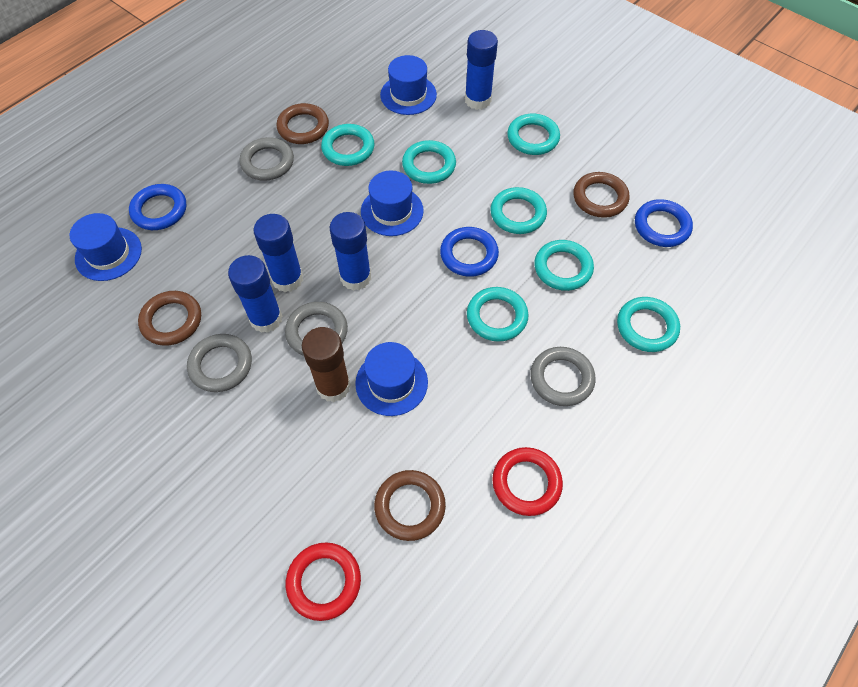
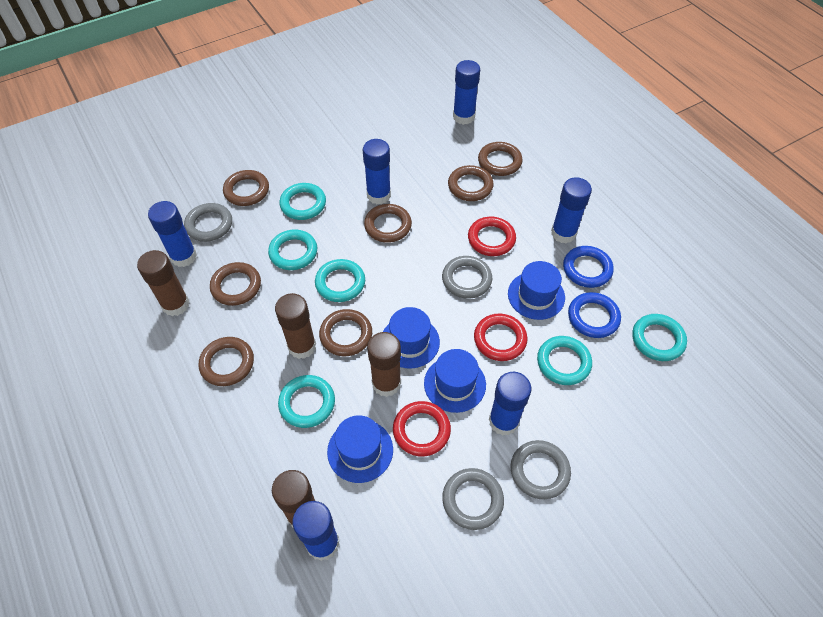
blue glue stick: [228,255,282,333] [253,214,303,292] [330,212,371,291] [465,30,498,110] = 4 -> [148,201,197,267] [292,501,339,561] [363,139,391,204] [453,60,480,125] [489,372,532,436] [551,177,592,243] = 6
blue ring: [129,184,187,230] [440,227,499,277] [635,199,693,247] = 3 -> [563,246,614,288] [568,292,621,338] = 2
brown glue stick: [302,327,351,402] = 1 -> [137,250,190,316] [272,470,315,528] [275,293,316,359] [367,332,401,397] = 4
brown ring: [138,291,201,346] [276,103,329,144] [374,470,446,541] [573,172,630,218] = 4 -> [199,337,254,386] [210,262,261,306] [223,170,269,206] [319,309,372,356] [364,204,412,243] [448,165,493,201] [478,142,523,176] = 7
red ring: [286,542,361,621] [492,447,563,516] = 2 -> [393,401,451,457] [468,217,516,256] [474,314,527,361] = 3
turquoise ring: [321,124,375,166] [402,140,456,184] [467,287,529,342] [490,187,547,234] [507,114,560,155] [534,240,594,291] [617,297,680,352] = 7 -> [268,230,317,270] [278,375,335,428] [279,183,326,220] [315,259,365,302] [537,336,592,385] [632,314,687,361] = 6

